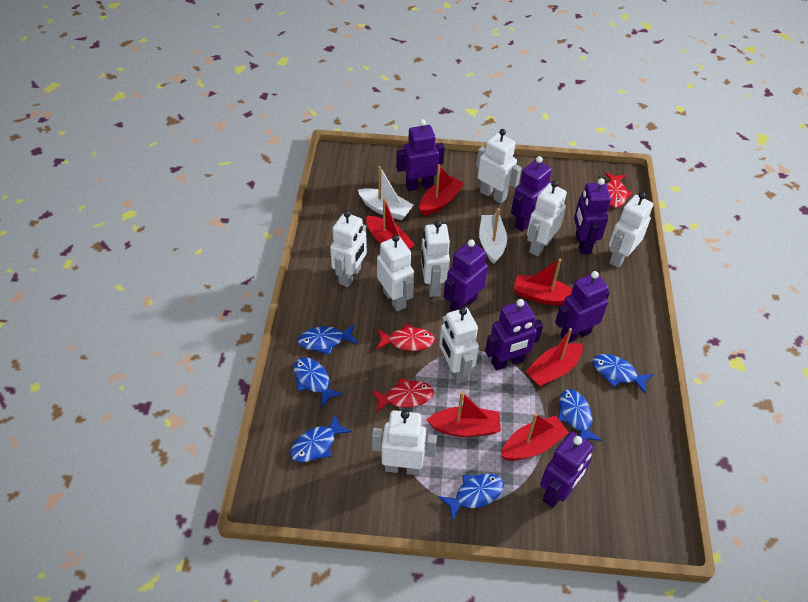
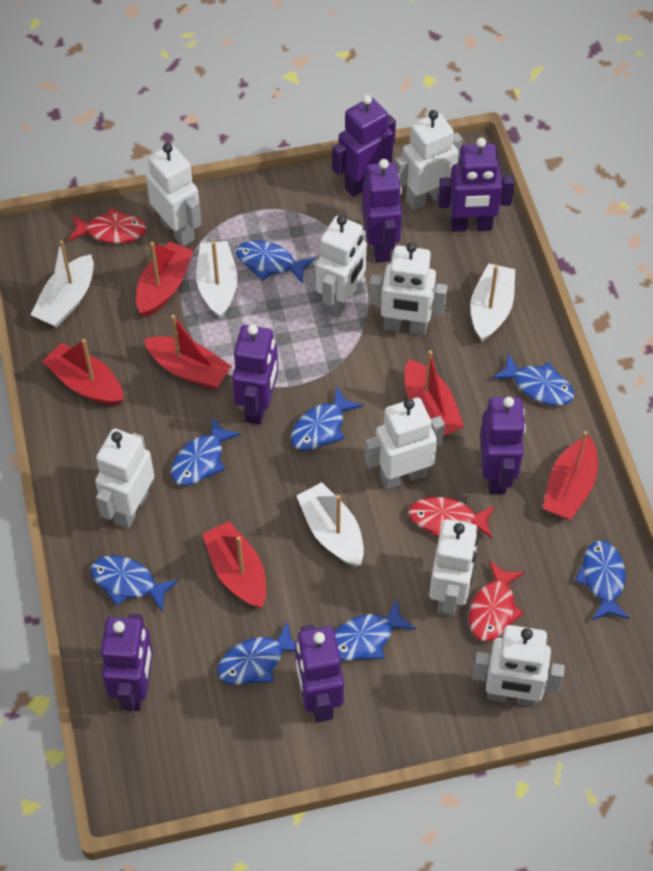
blue fish: [290,414,352,462] [294,357,343,407] [298,324,358,355] [438,474,504,521] [558,390,602,441] [592,354,653,393] = 6 -> [90,555,178,611] [171,418,241,486] [217,621,296,685] [236,240,315,284] [291,387,363,451] [335,599,416,661] [492,354,574,406] [575,540,630,620] = 8
white boat: [358,166,413,220] [479,208,507,264] = 2 -> [30,240,94,327] [196,241,238,319] [296,482,364,567] [470,263,515,342] = 4

